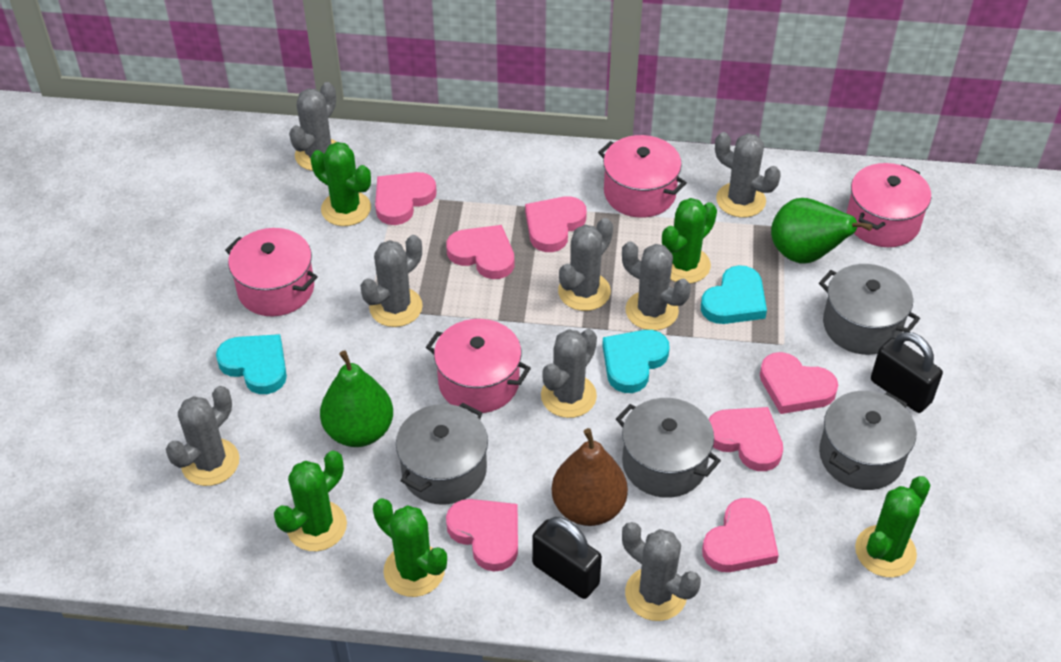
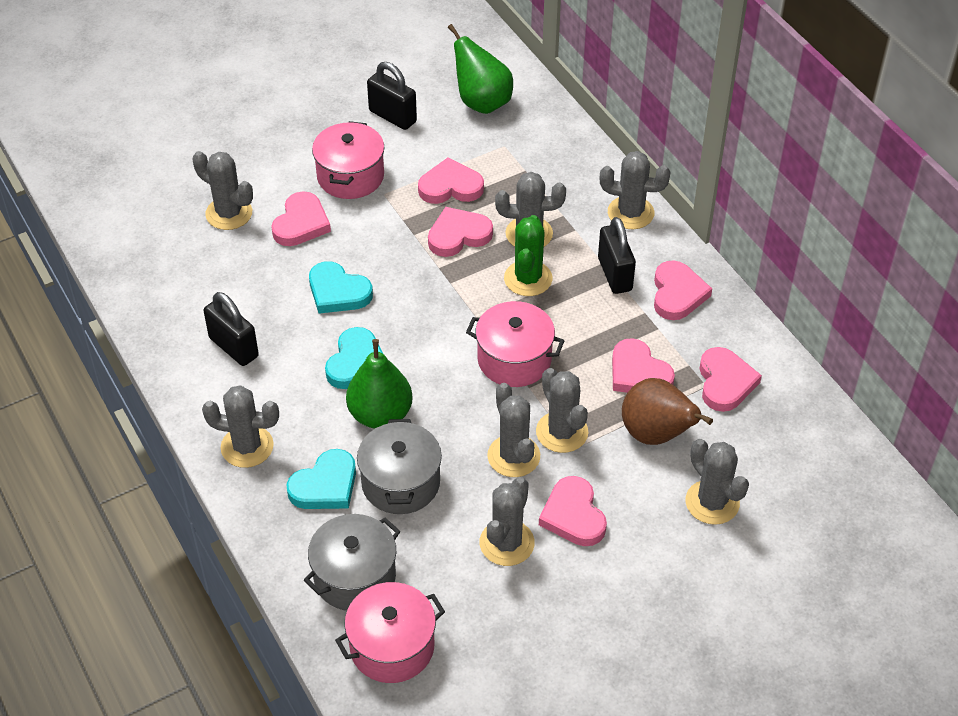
black padlock: [532,517,602,599] [871,332,943,413] = 2 -> [204,292,259,366] [367,62,417,130] [598,217,636,294] = 3
green cactus: [274,451,347,551] [310,142,371,226] [373,498,447,597] [662,198,717,283] [855,476,931,578] = 5 -> [504,215,552,296] = 1
grey pot: [396,403,488,505] [616,398,721,498] [819,264,920,355] [819,391,916,490] = 4 -> [304,514,400,611] [357,419,442,514] = 2
pink pot: [225,228,318,317] [426,319,531,413] [598,135,687,218] [846,163,931,247] = 4 -> [312,121,385,199] [335,582,445,683] [466,301,565,387] = 3

